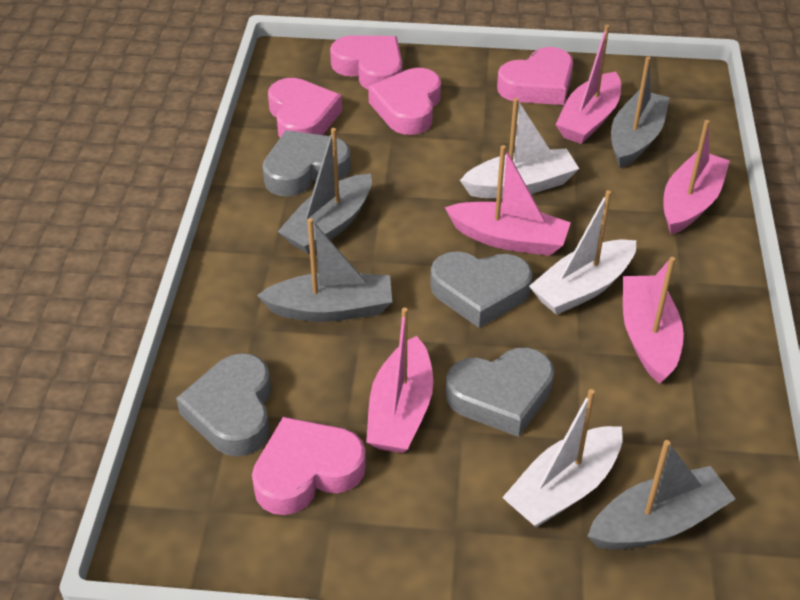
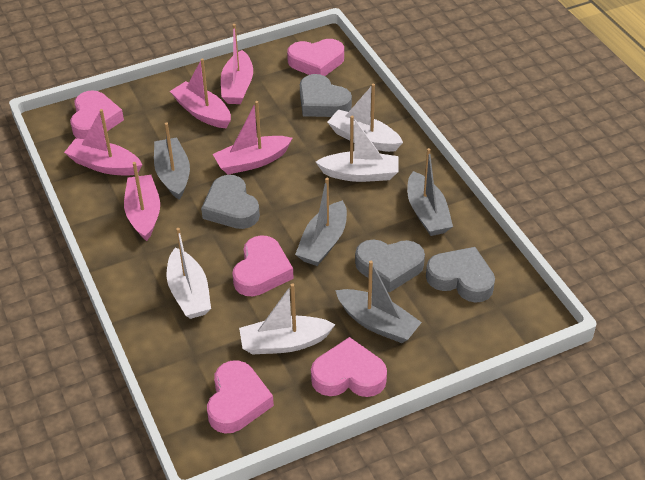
white boat: [460,98,579,198] [502,389,623,527] [529,190,636,315] = 3 -> [167,228,211,319] [239,284,336,354] [316,116,399,182] [327,84,403,152] = 4

